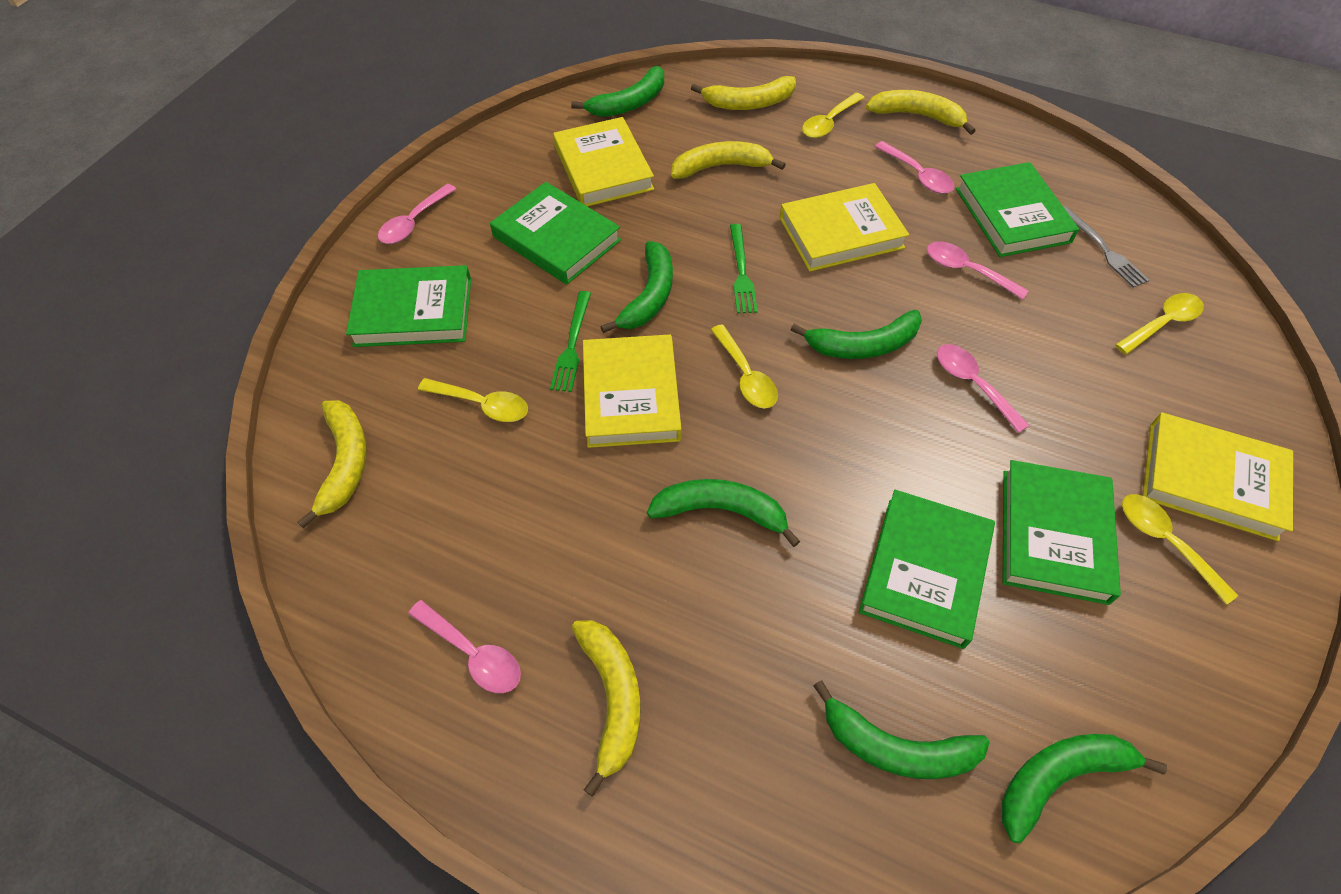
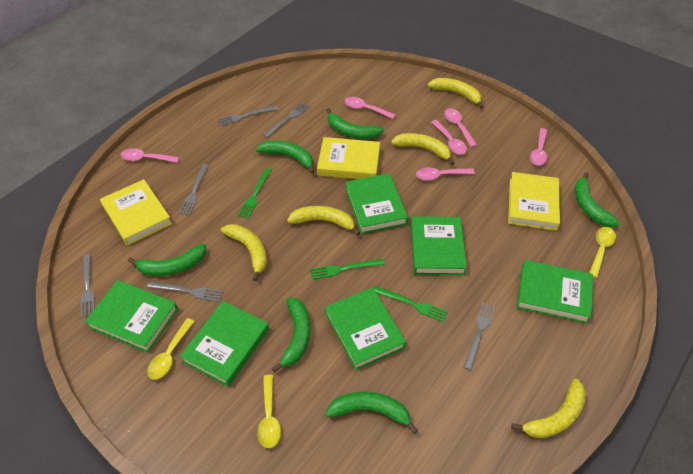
green book: [346,265,471,347] [490,182,621,285] [859,490,995,649] [956,162,1079,257] [1002,460,1121,605] = 5 -> [85,280,178,353] [180,301,269,387] [325,287,406,370] [345,173,408,234] [411,216,467,275] [517,260,593,324] = 6
green fork: [550,291,591,392] [730,224,758,314] = 2 -> [238,168,272,219] [310,259,385,279] [374,286,448,322] = 3
grey fork: [1063,206,1149,288] = 1 -> [81,254,95,318] [147,281,223,302] [179,164,209,215] [218,105,278,126] [263,102,310,138] [463,302,495,371] = 6
pink spoon: [378,184,456,244] [408,600,521,693] [874,141,954,194] [927,242,1029,300] [937,344,1030,433] = 5 -> [121,148,179,163] [345,97,396,119] [416,167,475,181] [431,120,467,155] [444,108,477,147] [530,128,547,165] = 6
yellow book: [553,117,654,207] [583,334,681,448] [780,183,909,272] [1143,412,1293,541] = 4 -> [100,179,172,246] [317,137,380,179] [508,172,560,231] = 3
yellow spoon: [418,378,528,422] [711,324,778,409] [802,93,864,138] [1115,293,1204,354] [1122,494,1238,605] = 5 -> [147,318,195,380] [257,375,281,448] [589,227,616,278] = 3

